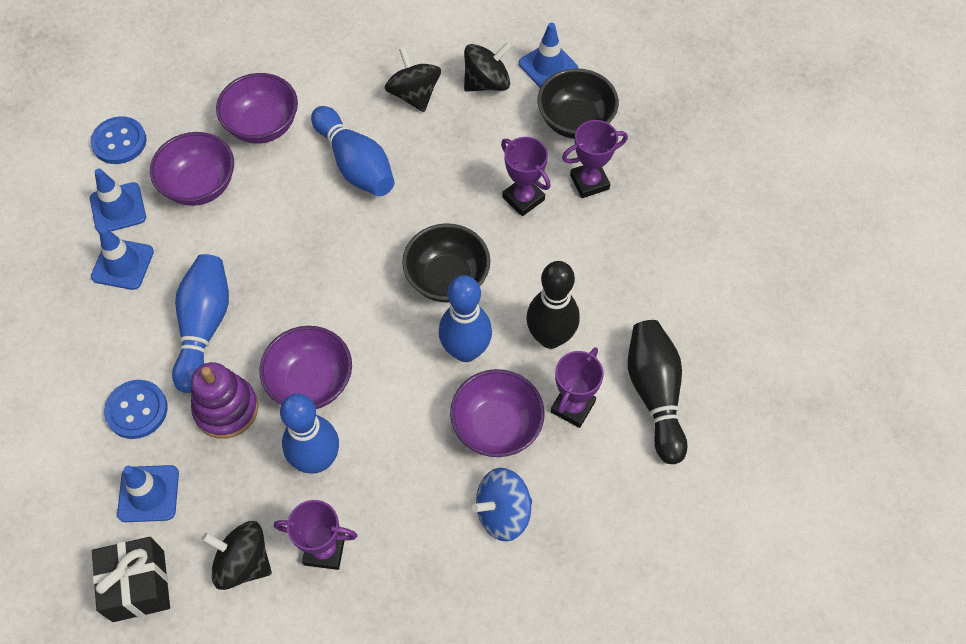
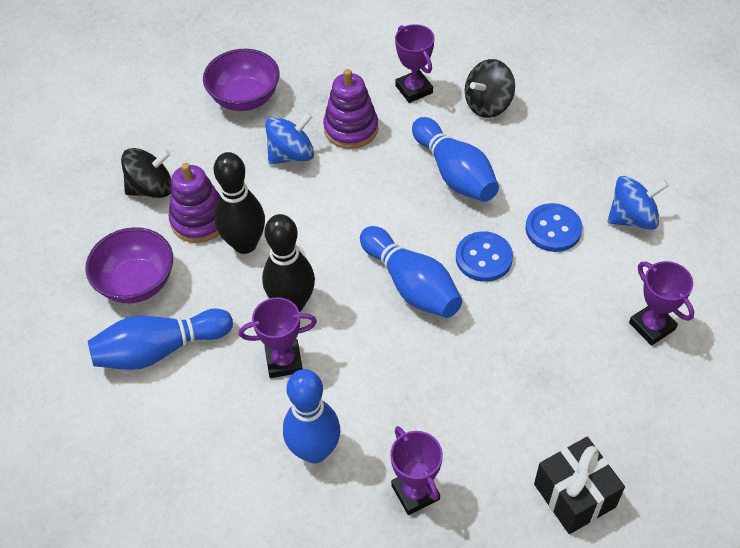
black bowl: [402,223,490,302] [537,68,619,139] = 2 -> none = 0
black spinning top: [202,521,272,590] [384,47,441,112] [464,42,512,92] = 3 -> [121,148,172,198] [465,59,515,118] = 2
blue spinning top: [472,468,532,541] = 1 -> [265,112,314,164] [608,176,669,230] = 2
blue traffic cone: [90,168,146,233] [91,227,154,290] [117,465,179,522] [519,22,578,88] = 4 -> none = 0
purple bowl: [150,132,234,206] [216,73,298,144] [260,326,352,409] [450,369,545,457] = 4 -> [85,227,173,303] [203,49,280,111] = 2
purple stacking toy: [191,362,258,439] = 1 -> [168,163,220,243] [323,69,378,149] = 2

